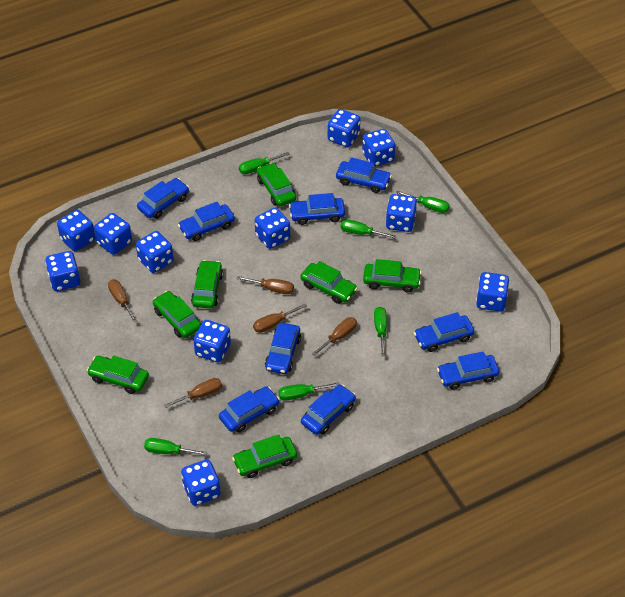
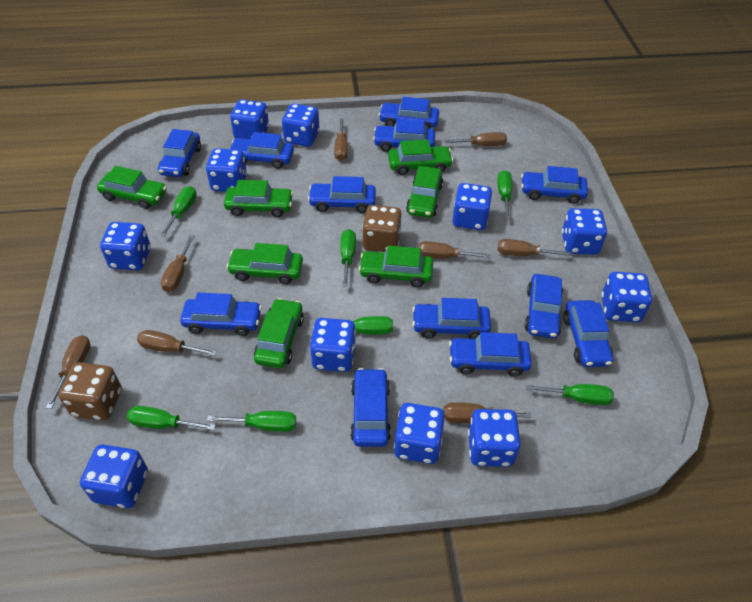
blue car: [137,178,189,219] [178,202,235,241] [219,386,280,433] [265,323,301,374] [289,193,345,225] [301,384,356,435] [336,157,392,193] [414,312,474,352] [437,351,499,390] = 9 -> [158,129,201,177] [180,293,262,336] [230,132,294,169] [308,176,376,213] [350,368,391,447] [373,119,435,152] [379,97,439,129] [412,298,491,339] [449,332,532,377] [521,166,588,204] [524,274,563,338] [563,300,613,367] = 12
brown dice: none = 0 -> [58,362,122,421] [362,205,402,252] = 2
brown screwdriver: [108,279,138,323] [164,378,222,408] [237,276,294,294] [253,304,307,333] [312,317,357,356] = 5 -> [46,335,91,409] [137,330,217,356] [161,235,195,292] [334,119,348,161] [418,241,490,259] [443,402,531,423] [444,132,507,146] [498,239,571,256] = 8
green screwdriver: [144,438,207,456] [239,152,290,174] [279,382,340,400] [341,219,396,238] [374,307,387,357] [396,191,450,213] = 6 -> [127,406,216,430] [160,186,197,237] [207,411,296,432] [313,316,393,335] [340,229,356,287] [497,170,512,219] [526,384,614,405] = 7

